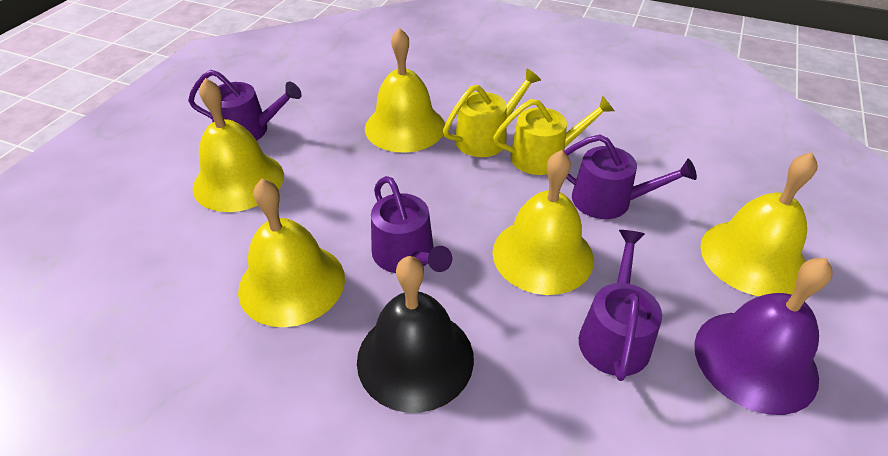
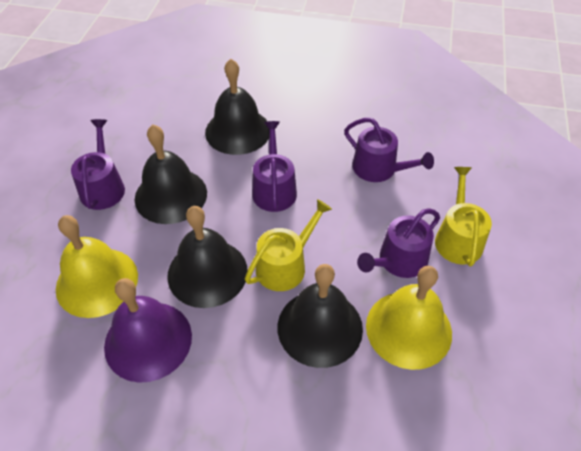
black bell: [357,256,474,413] = 1 -> [135,125,207,224] [167,206,247,308] [205,59,269,155] [278,264,363,368] = 4
yellow bell: [192,78,284,212] [238,179,345,327] [365,27,445,153] [492,150,594,295] [700,152,818,296] = 5 -> [56,215,138,318] [366,266,452,370] = 2

